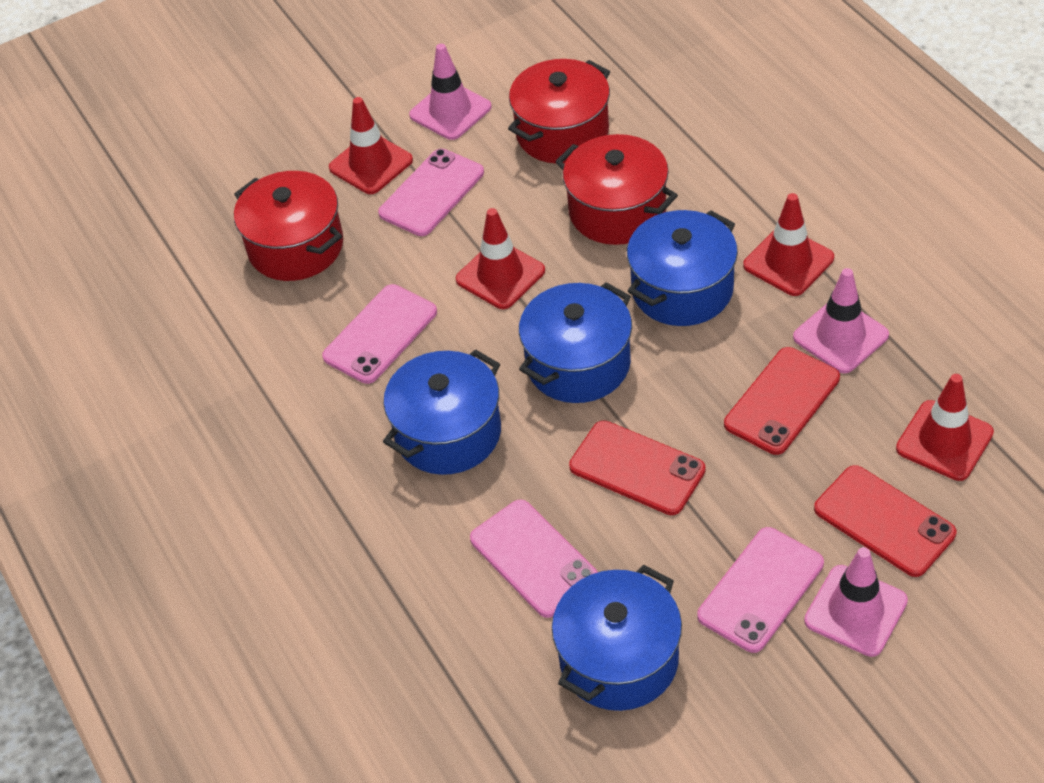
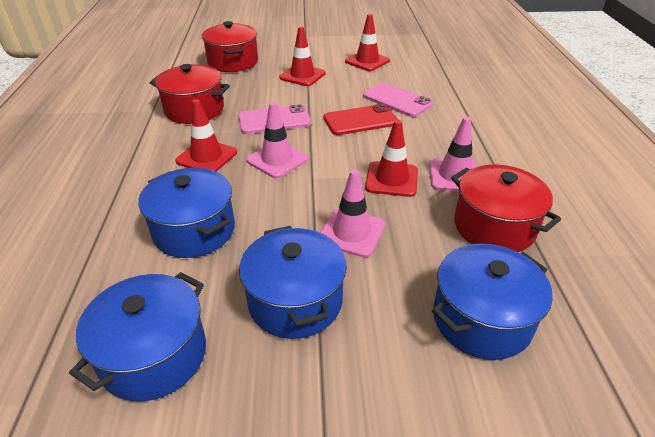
pink phone: [322,284,437,384] [378,149,484,236] [470,499,598,618] [697,527,824,653] = 4 -> [238,104,311,134] [363,82,433,117] = 2
red phone: [569,420,705,515] [724,347,840,455] [814,465,956,577] = 3 -> [324,104,398,135] = 1

